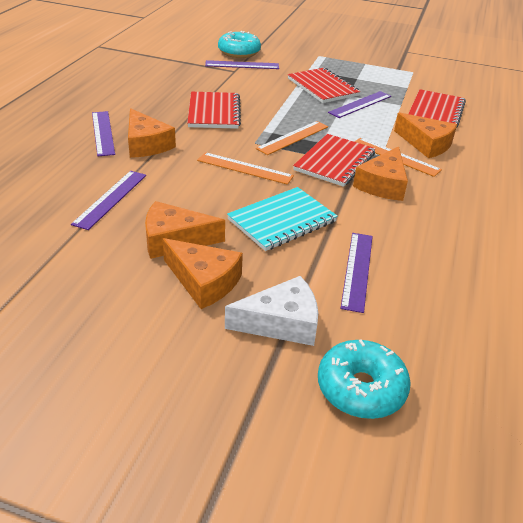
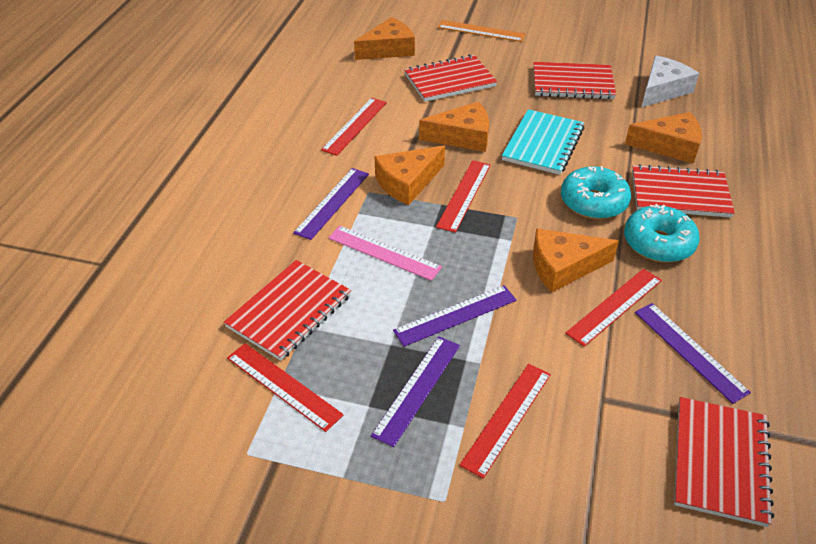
orange ruler: [197,152,294,185] [256,121,328,155] [355,138,442,177] = 3 -> [438,20,525,42] = 1
pink ruler: none = 0 -> [328,226,442,281] = 1
purple ruler: [71,171,146,230] [92,111,115,156] [205,60,279,69] [328,91,391,118] [340,233,373,313] = 5 -> [293,168,369,240] [371,336,460,447] [393,285,517,347] [635,303,751,404] = 4
red notebook: [187,92,241,129] [288,68,361,103] [293,134,376,187] [408,89,466,128] = 4 -> [224,260,351,361] [404,54,497,102] [533,62,616,99] [632,164,735,218] [674,397,774,527] = 5
red ruler: none = 0 -> [227,343,344,432] [321,98,387,156] [436,160,491,233] [459,364,551,479] [565,269,662,347] = 5

